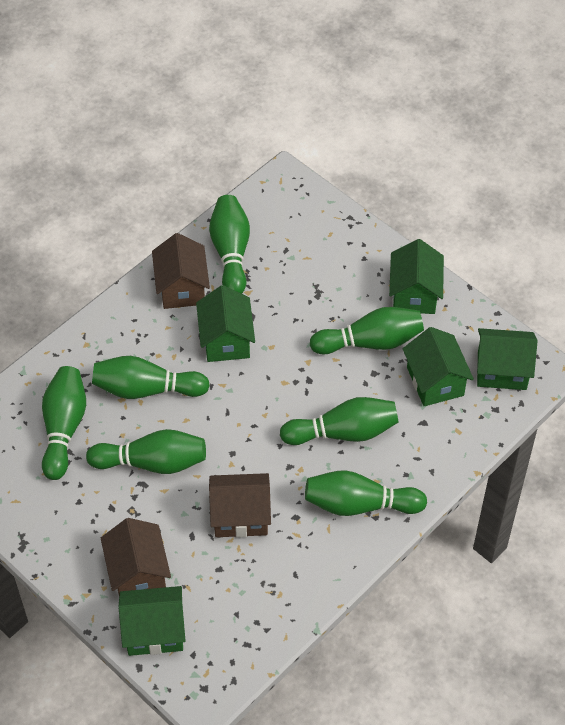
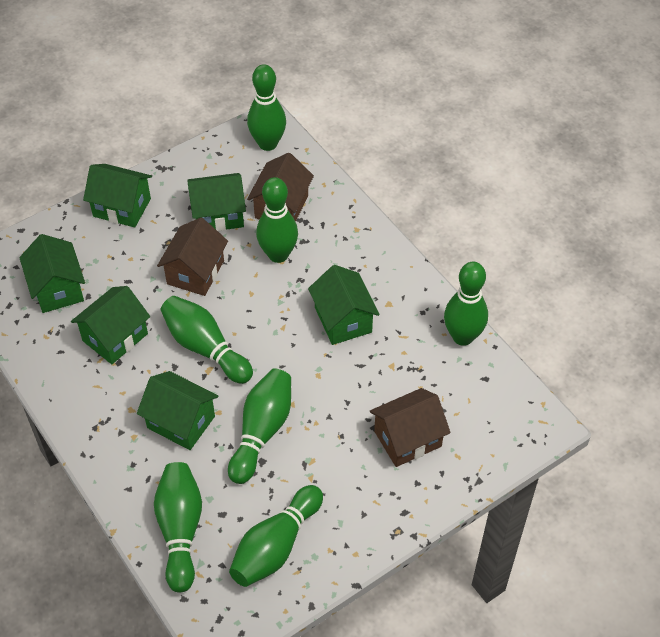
green house: [119,586,186,656] [196,285,255,362] [389,239,444,314] [403,327,474,406] [477,328,538,390] = 5 -> [19,234,85,313] [71,286,150,364] [83,164,152,228] [137,371,219,450] [187,173,246,231] [308,265,380,345] = 6

